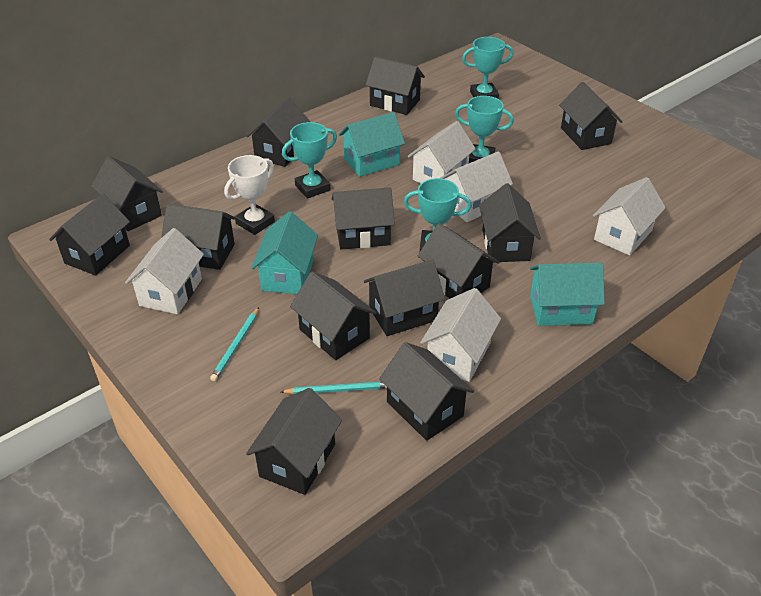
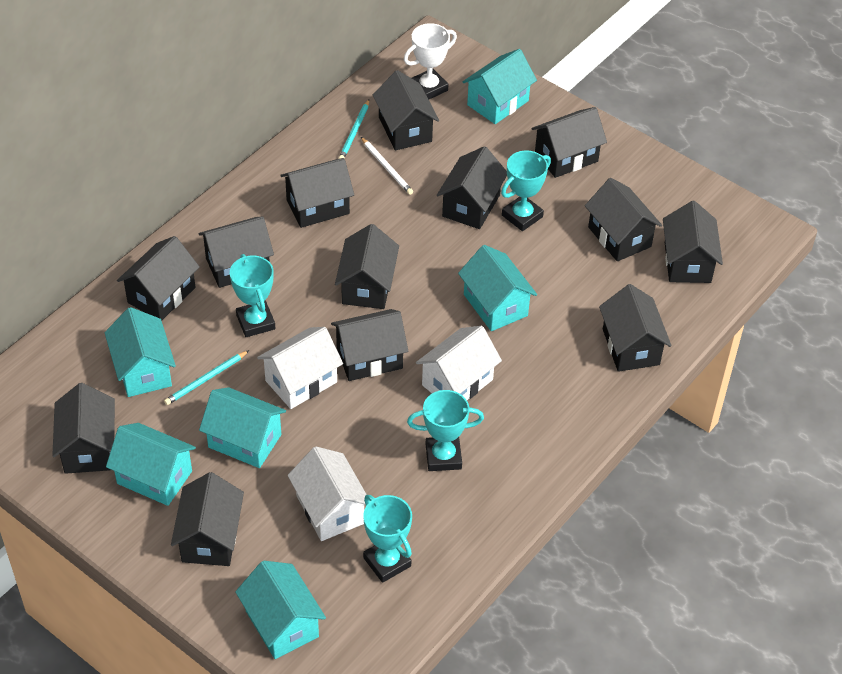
turquoise house: [251,211,318,294] [339,112,405,177] [530,263,605,326] = 3 -> [105,307,176,397] [106,423,196,506] [199,387,286,468] [235,561,326,659] [458,245,537,331] [463,49,537,124] = 6
white house: [125,228,204,314] [408,121,476,183] [420,288,501,382] [440,151,513,222] [593,177,666,256] = 5 -> [257,327,343,409] [288,446,367,541] [416,326,502,400] = 3
white pencil: none = 0 -> [361,137,413,195] = 1

